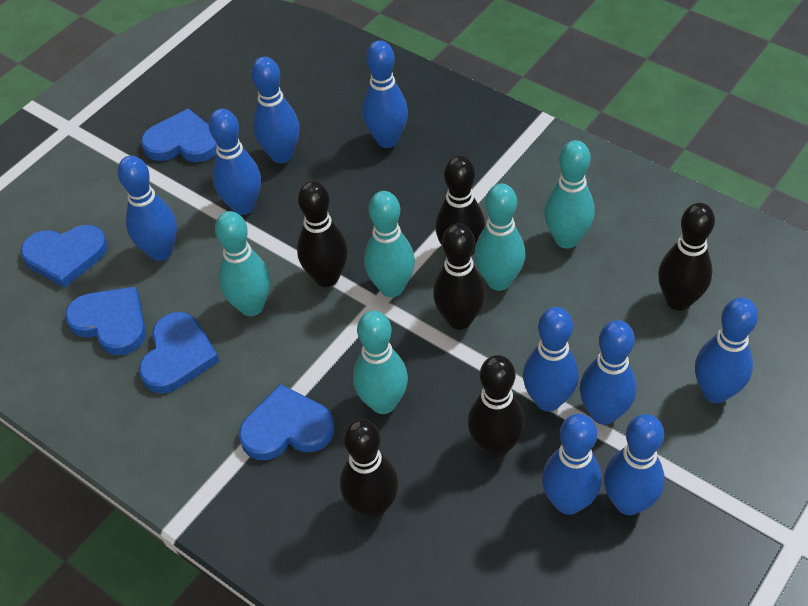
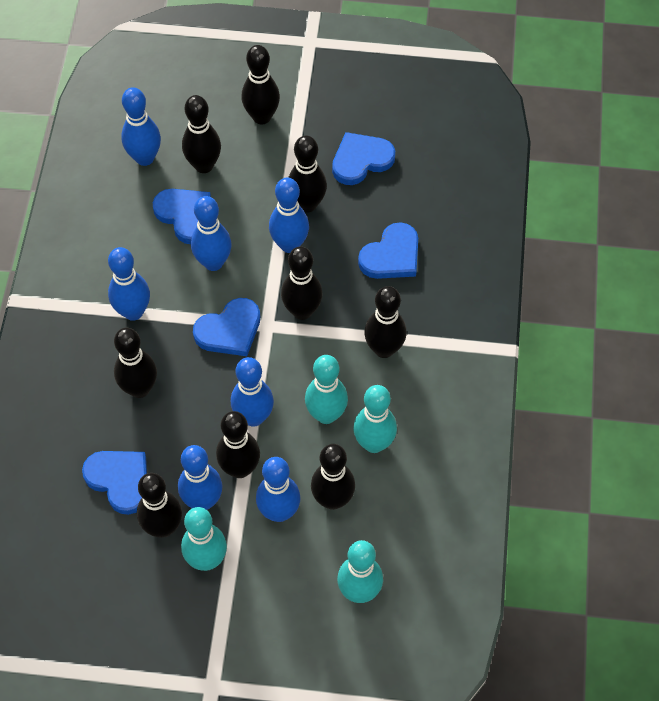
black bowling pin: [297,181,348,287] [340,419,399,519] [433,223,486,330] [435,156,485,258] [468,355,525,458] [658,203,715,311] = 6 -> [114,328,157,398] [137,473,182,537] [182,95,221,173] [216,411,260,478] [242,45,280,124] [281,247,323,320] [288,136,327,213] [311,444,355,510] [364,286,406,358] = 9
blue bowling pin: [117,156,177,261] [209,109,261,215] [251,57,300,163] [362,40,408,148] [523,307,578,412] [542,414,601,515] [580,320,637,425] [604,414,665,515] [695,297,758,403] = 9 -> [108,247,150,321] [121,87,161,166] [178,445,223,510] [191,196,232,271] [231,357,274,427] [256,457,301,522] [269,177,309,253] = 7
turquoise bowling pin: [215,211,271,316] [353,311,408,414] [364,191,415,297] [474,183,525,291] [544,140,595,249] = 5 -> [181,507,227,571] [305,355,348,424] [337,540,383,603] [353,385,397,453] = 4

